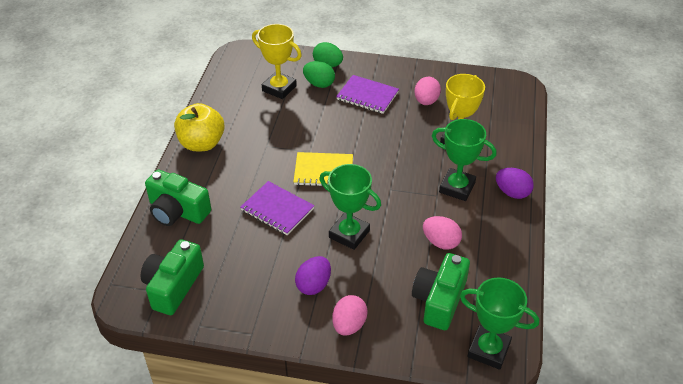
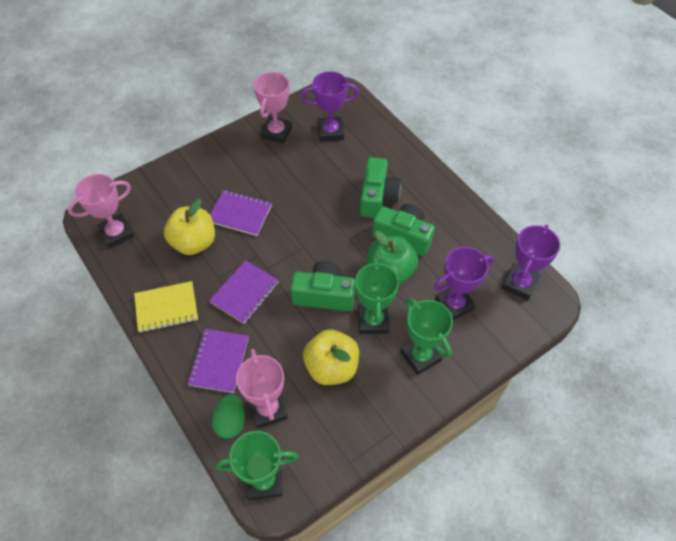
green apple: none = 0 -> [367,231,418,285] = 1
green egg: [303,61,335,88] [313,42,343,67] = 2 -> [212,394,245,439] = 1
pink egg: [332,295,368,336] [415,77,441,105] [423,216,462,250] = 3 -> none = 0
pink trophy: none = 0 -> [67,174,134,249] [236,349,288,428] [254,72,292,144] = 3
purple egg: [295,256,331,295] [496,168,534,199] = 2 -> none = 0
purple notebook: [240,181,315,235] [336,75,399,114] = 2 -> [188,329,249,393] [209,260,279,324] [210,190,272,236] = 3
purple trophy: none = 0 -> [301,71,359,142] [434,247,494,320] [502,225,560,300] = 3
yellow apple: [174,103,225,151] = 1 -> [164,199,215,255] [303,329,359,385] = 2
yellow trophy: [252,24,302,99] [440,74,485,145] = 2 -> none = 0

